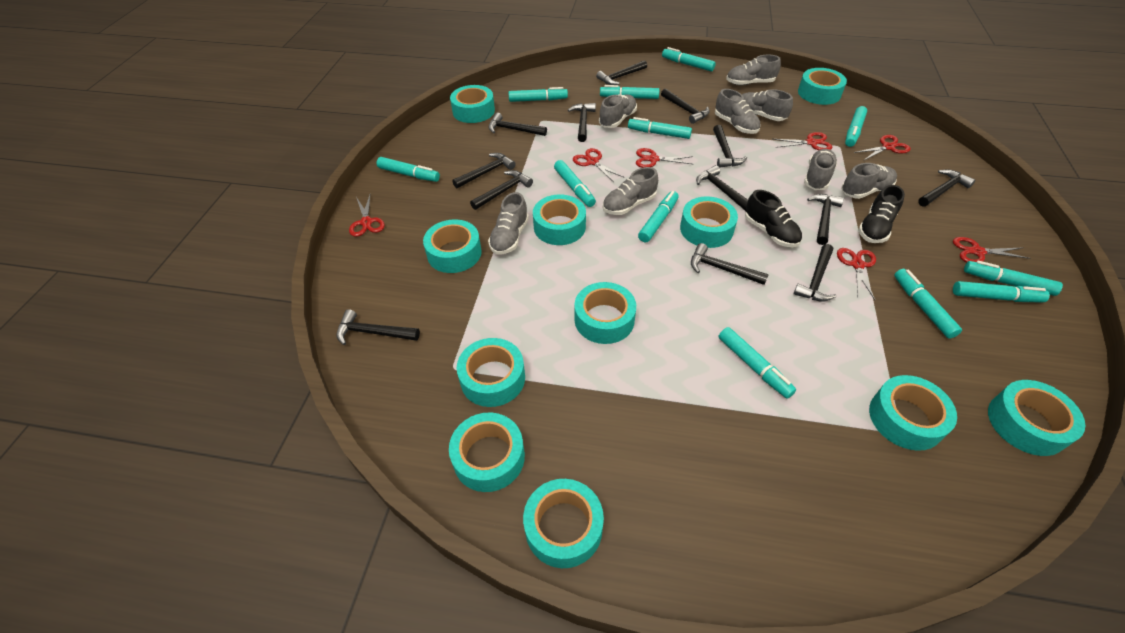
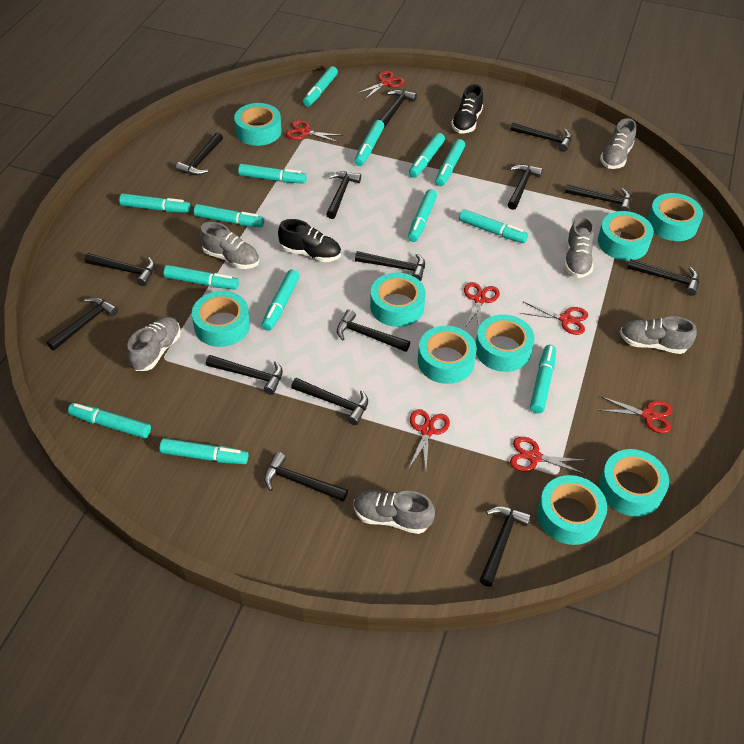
black hammer: [337,309,420,345] [452,153,516,188] [470,170,533,210] [488,113,547,136] [568,103,596,142] [596,60,647,85] [661,88,710,124] [691,243,769,285] [696,165,748,211] [713,125,747,168] [794,244,836,302] [807,194,844,245] [918,169,976,206] = 13 -> [46,297,118,351] [85,253,155,286] [176,132,223,175] [206,355,283,395] [264,452,348,502] [291,378,368,425] [326,172,361,219] [337,309,410,352] [355,251,425,281] [380,89,417,128] [479,506,531,587] [507,164,543,210] [511,122,572,152] [565,184,631,211] [627,259,699,296] = 15
grey shoe: [488,192,529,255] [599,94,637,128] [602,167,658,215] [715,89,761,134] [726,55,781,85] [742,89,793,121] [804,149,837,190] [841,163,897,199] = 8 -> [127,316,181,371] [199,222,259,269] [354,490,435,534] [564,216,594,278] [600,118,636,169] [620,316,697,354] = 6
turquoise marker: [376,157,440,182] [509,87,568,102] [554,160,596,207] [600,85,659,99] [628,117,692,139] [638,191,679,243] [662,47,716,71] [719,327,796,398] [845,106,867,147] [894,269,962,339] [953,281,1050,303] [964,261,1063,296] = 12 -> [68,403,151,438] [119,194,191,213] [159,438,248,464] [163,265,239,289] [194,204,264,227] [238,164,306,184] [262,269,300,331] [303,66,338,107] [354,120,384,166] [408,189,437,242] [409,133,445,178] [435,139,465,186] [459,209,528,243] [530,345,556,414] = 14
turquoise tape: [423,219,482,273] [449,413,525,492] [450,85,495,123] [457,338,525,407] [523,479,604,568] [533,194,586,245] [574,282,636,344] [680,196,738,248] [798,68,847,105] [869,375,957,451] [988,380,1085,456] = 11 -> [192,291,250,347] [234,103,282,146] [370,273,426,327] [418,326,477,384] [476,315,535,372] [537,475,607,545] [598,211,654,261] [599,449,669,517] [647,193,703,241] = 9

